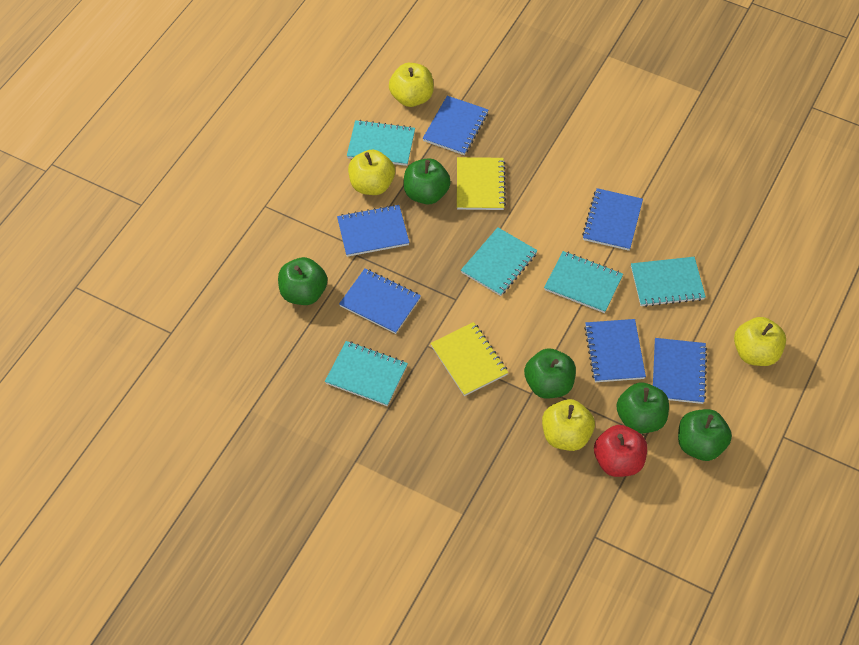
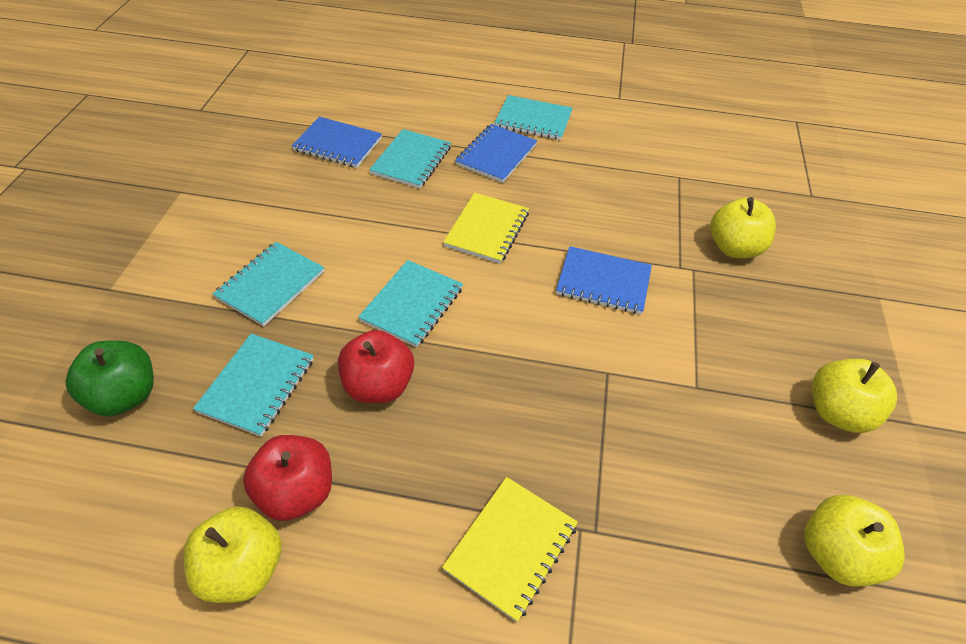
blue notebook: [337,205,409,257] [339,269,421,334] [423,96,488,155] [582,188,643,251] [584,319,646,382] [653,338,707,404] = 6 -> [292,117,382,168] [455,124,537,183] [556,246,652,314] = 3
green apple: [278,257,327,305] [403,158,451,205] [524,348,576,398] [616,382,669,433] [678,409,732,461] = 5 -> [66,340,154,416] = 1
red apple: [594,425,647,477] = 1 -> [243,435,332,521] [338,330,414,403] = 2

